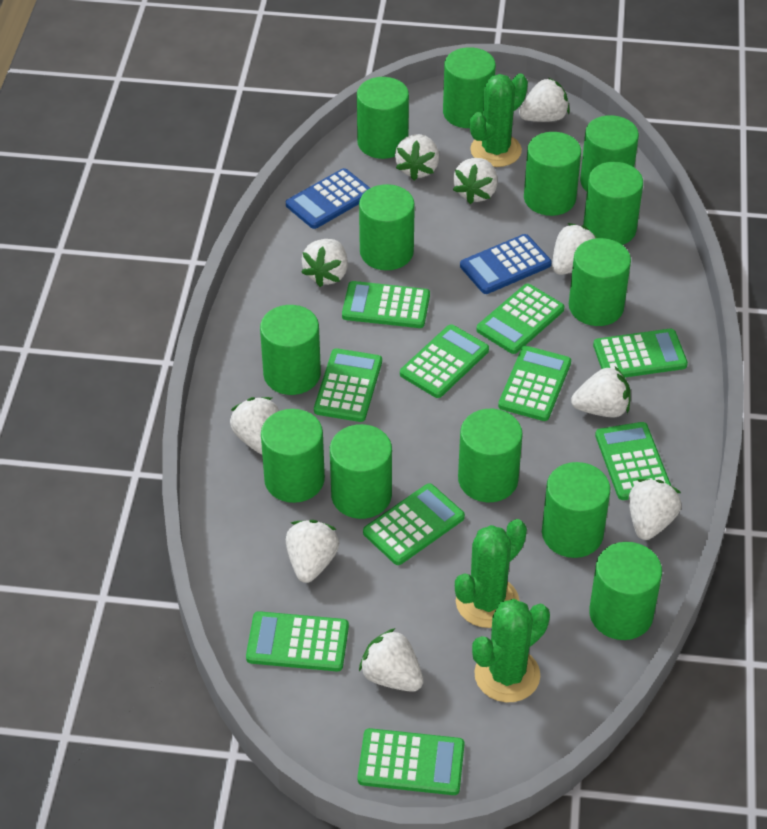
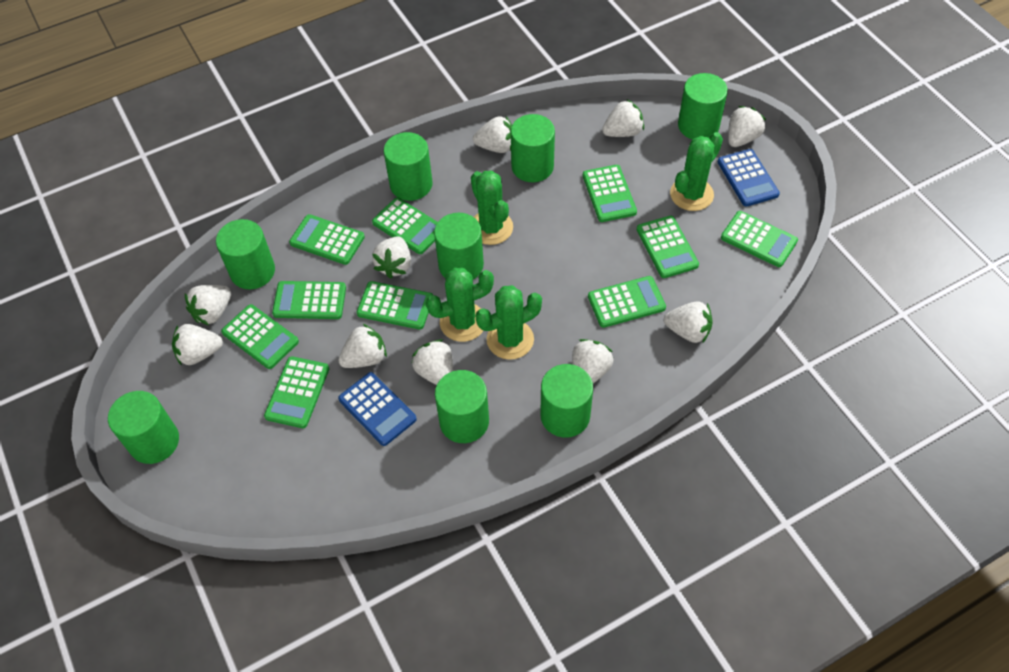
green cactus: [455,519,527,628] [470,73,528,167] [472,599,550,702] = 3 -> [426,268,494,342] [471,170,513,245] [475,285,542,360] [670,132,723,211] = 4
green cylinder: [260,305,321,395] [261,409,325,503] [330,424,392,519] [357,77,409,159] [359,184,415,270] [443,47,496,128] [458,409,523,502] [524,132,581,216] [542,462,610,558] [569,238,631,326] [580,115,639,192] [583,162,643,245] [589,542,662,640] = 13 -> [108,391,179,464] [216,219,275,289] [384,132,432,201] [434,213,484,280] [435,370,489,443] [511,114,555,182] [540,364,593,438] [678,73,728,140] = 8

